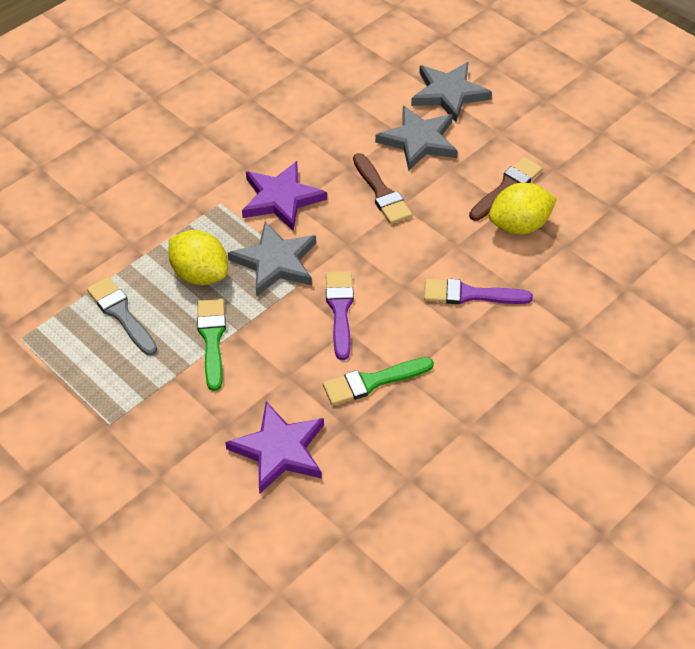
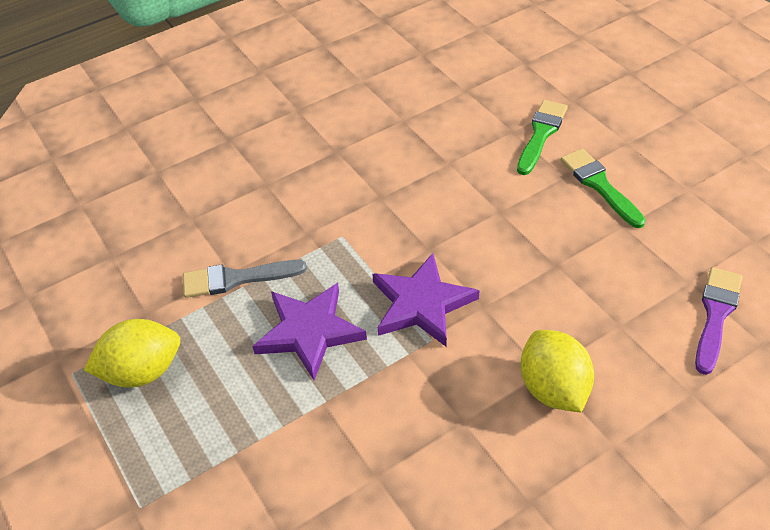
brown brush: [353,153,412,224] [469,157,543,221] = 2 -> none = 0
grey star: [228,221,316,297] [375,106,458,171] [411,62,492,122] = 3 -> none = 0
purple brush: [326,271,354,360] [424,279,533,304] = 2 -> [695,267,742,375] = 1

